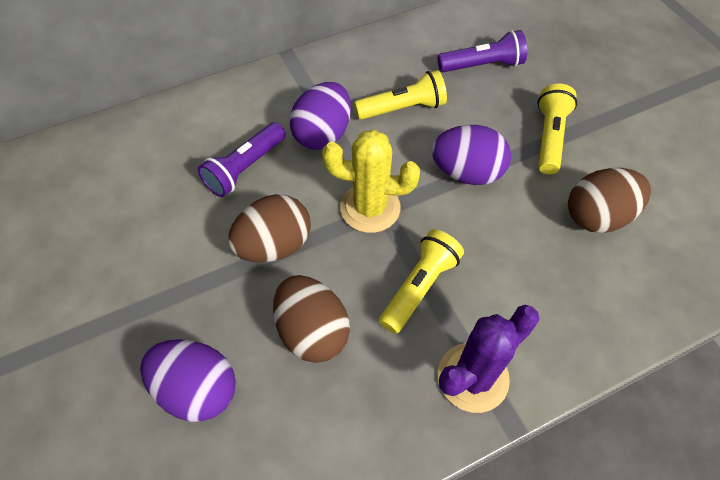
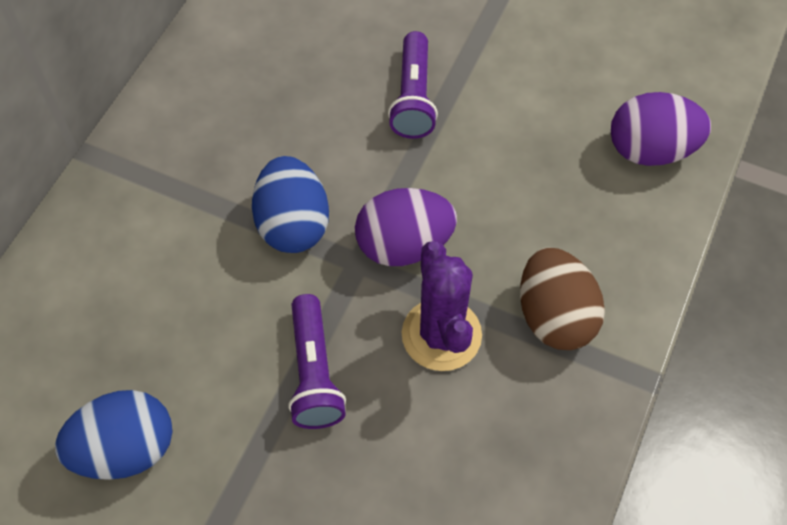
blue egg: none = 0 -> [55,390,173,480] [252,156,329,253] = 2
brown egg: [228,194,311,263] [273,275,350,363] [568,168,651,233] = 3 -> [520,248,605,350] = 1
purple egg: [140,339,236,422] [289,82,351,150] [432,125,511,185] = 3 -> [355,188,457,266] [611,92,711,166] = 2
yellow cactus: [322,130,420,233] = 1 -> none = 0
yellow flashlight: [354,70,447,120] [379,229,464,334] [537,84,577,174] = 3 -> none = 0

